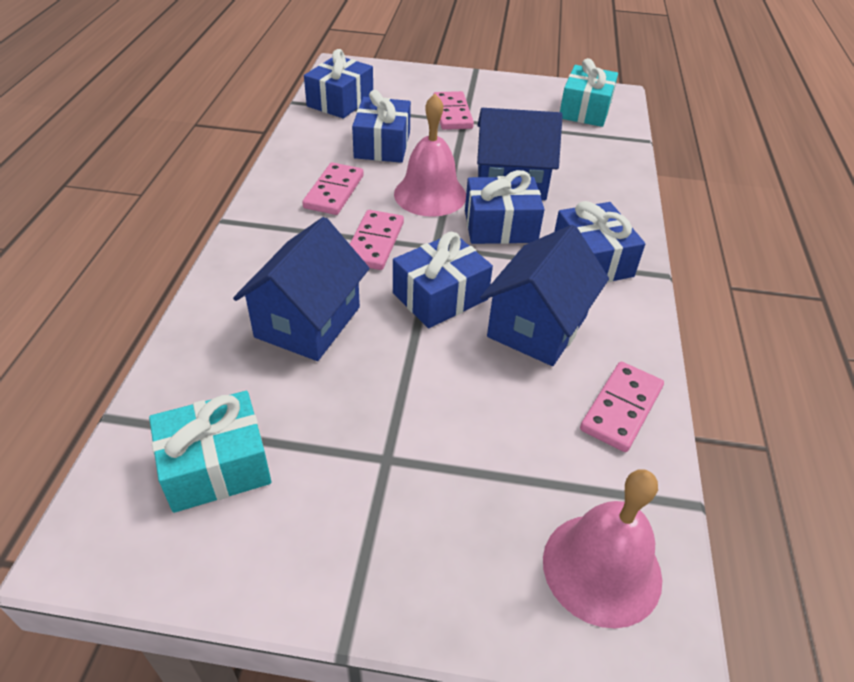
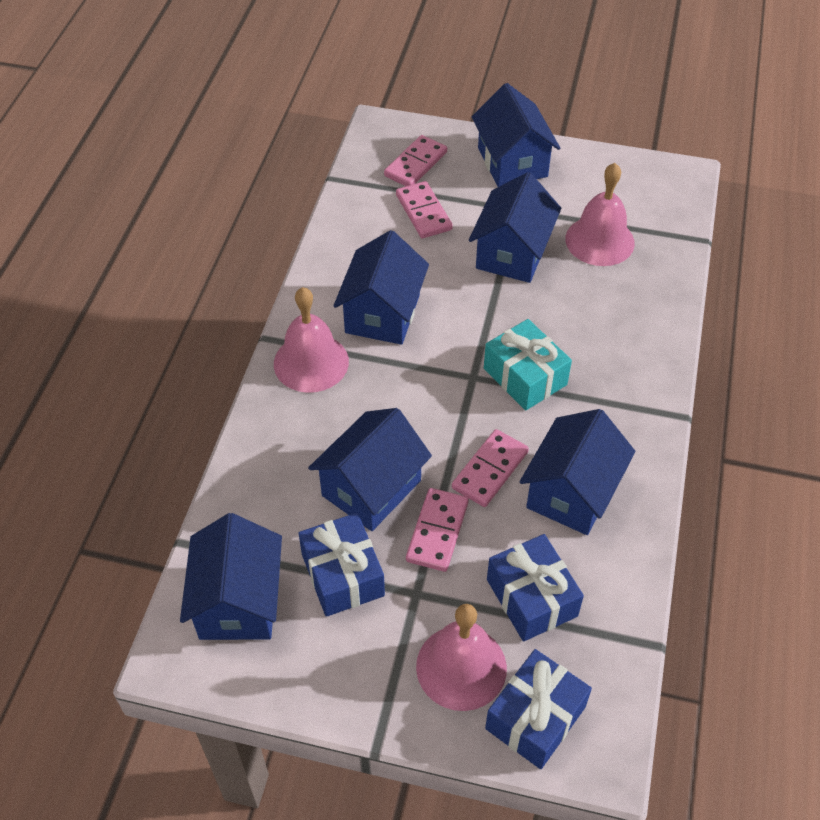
blue gift: [304,49,373,119] [352,90,411,163] [393,232,493,328] [465,170,545,244] [554,201,645,283] = 5 -> [299,513,385,617] [485,649,592,769] [487,534,584,642] = 3
blue house: [233,217,370,361] [477,108,563,200] [480,225,609,366] = 3 -> [180,513,282,640] [308,408,432,531] [333,230,429,345] [469,172,561,283] [472,83,560,187] [520,409,635,535] = 6
pink bell: [394,94,466,217] [543,470,662,629] = 2 -> [274,287,349,393] [416,604,507,711] [565,163,635,266] = 3
turquoise gift: [149,391,272,513] [560,58,618,127] = 2 -> [484,319,572,411] = 1

